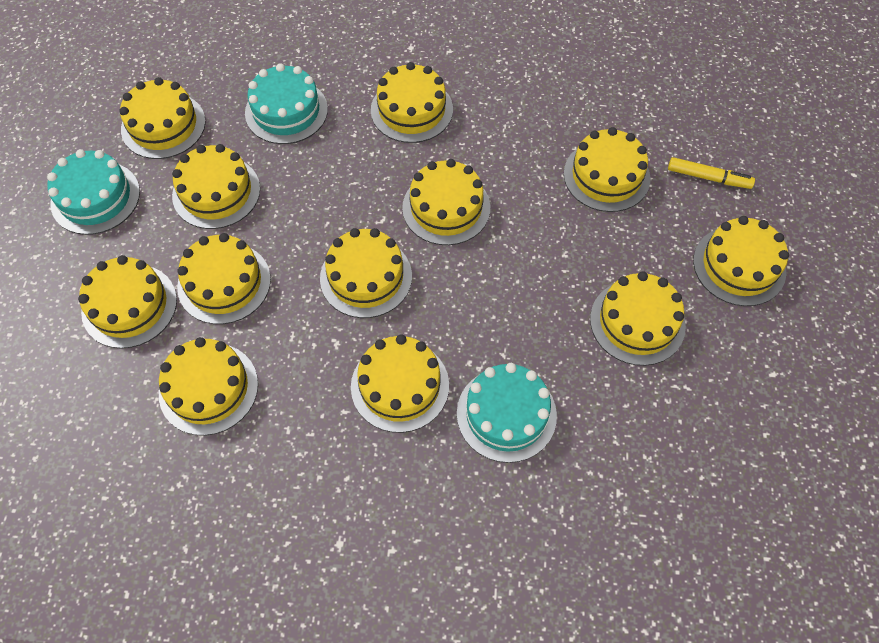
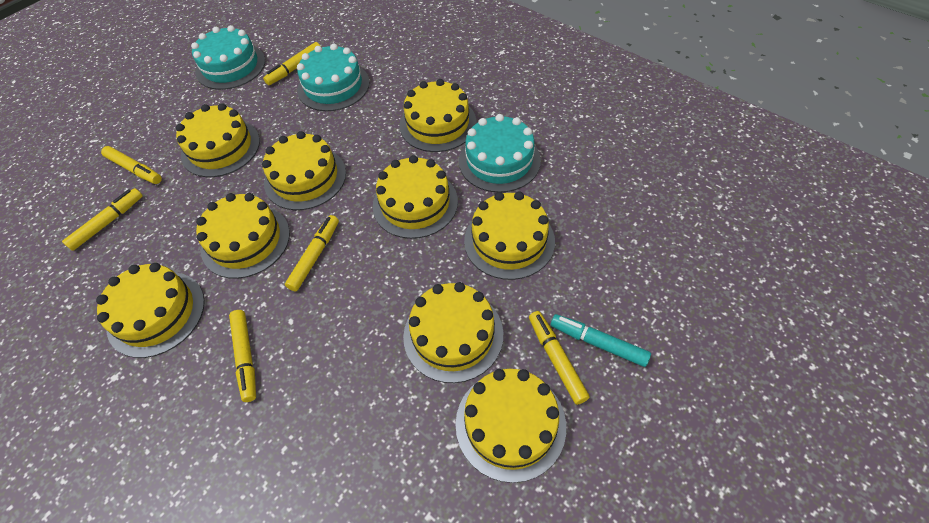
turquoise marker: none = 0 -> [551,314,651,367] = 1
yellow cake: [78,255,177,348] [119,77,206,159] [159,337,258,436] [172,144,260,229] [177,233,271,324] [320,228,412,318] [351,334,449,433] [371,62,453,143] [402,159,490,245] [564,127,650,212] [590,271,686,366] [693,216,789,306] = 12 -> [96,263,205,358] [176,103,260,177] [196,193,290,279] [262,131,346,210] [373,155,458,239] [400,79,477,152] [403,282,503,383] [456,369,566,483] [464,191,555,280] = 9
yellow marker: [668,157,755,189] = 1 -> [62,188,143,251] [101,146,162,184] [229,310,256,402] [263,42,320,85] [285,215,339,291] [529,311,590,405] = 6

